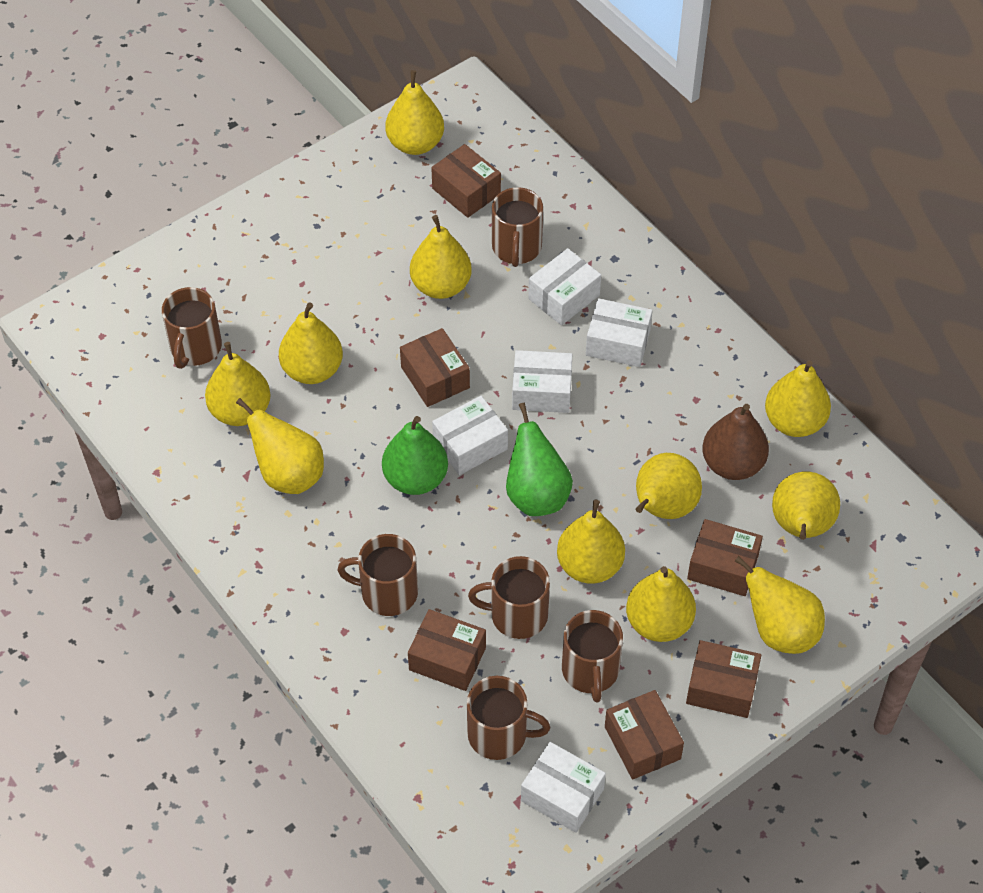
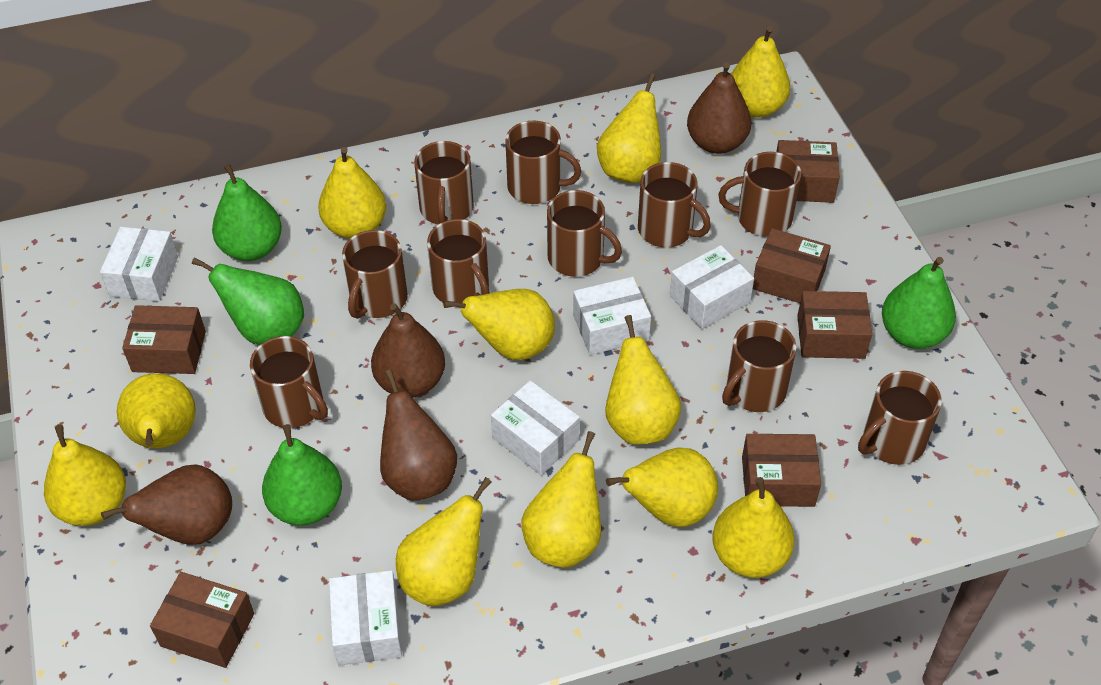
brown mug: [162,287,222,369] [337,534,418,616] [467,676,550,760] [468,556,550,639] [492,187,543,267] [562,610,623,703] = 6 -> [250,336,328,428] [342,230,408,319] [414,141,474,224] [427,219,490,303] [505,121,582,204] [547,190,622,277] [638,162,711,247] [718,152,801,237] [722,320,796,412] [858,371,942,465] = 10
brown pear: [702,404,769,480] = 1 -> [101,465,232,545] [371,303,445,398] [380,370,457,501] [687,62,751,154] = 4
green pear: [382,416,448,495] [506,403,573,516] = 2 -> [192,257,304,345] [212,164,282,261] [262,424,342,525] [882,257,956,349] = 4

